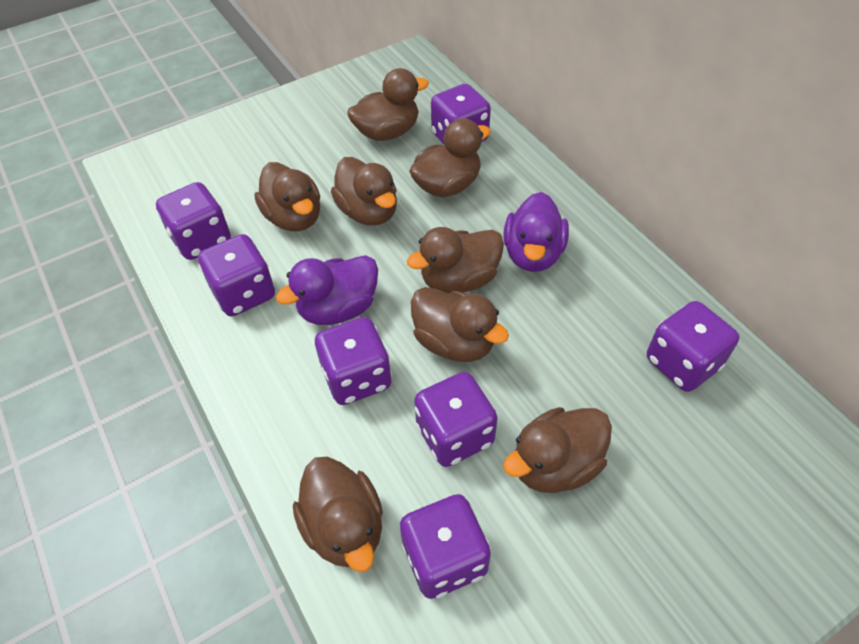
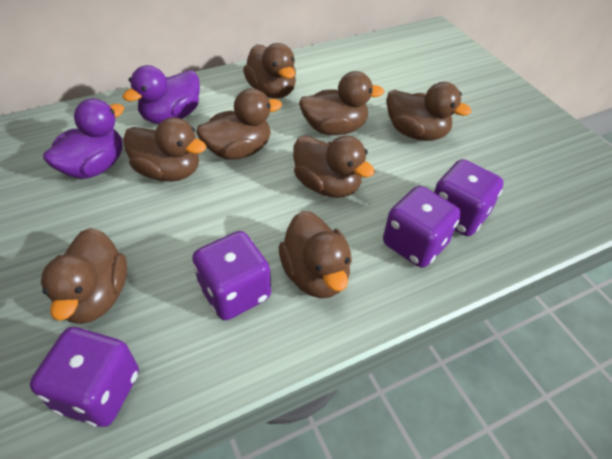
purple dice: [156,182,231,260] [198,234,275,316] [315,317,392,405] [400,494,491,599] [414,372,498,467] [431,84,491,145] [647,301,739,392] = 7 -> [30,327,139,427] [192,231,271,320] [383,186,461,268] [434,159,504,236] = 4

